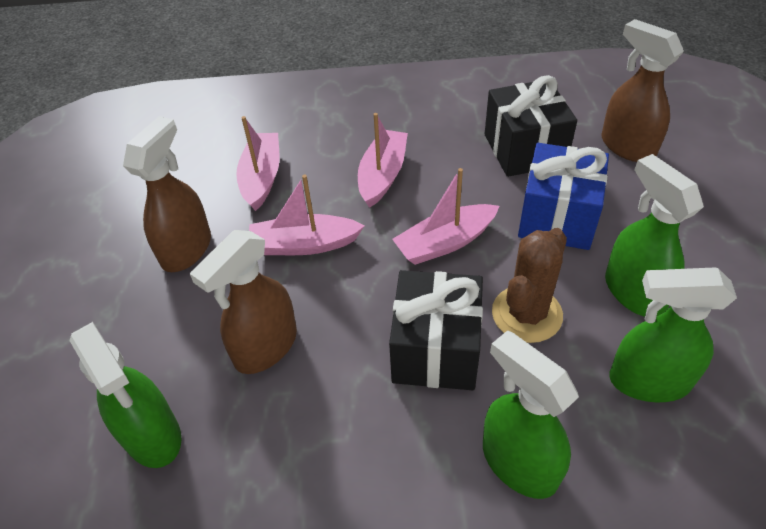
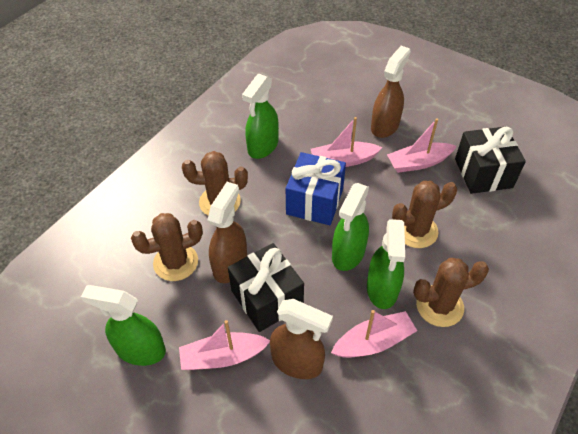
brown cactus: [492,228,567,343] = 1 -> [131,213,203,281] [182,151,248,216] [392,181,457,248] [413,258,489,327] = 4

